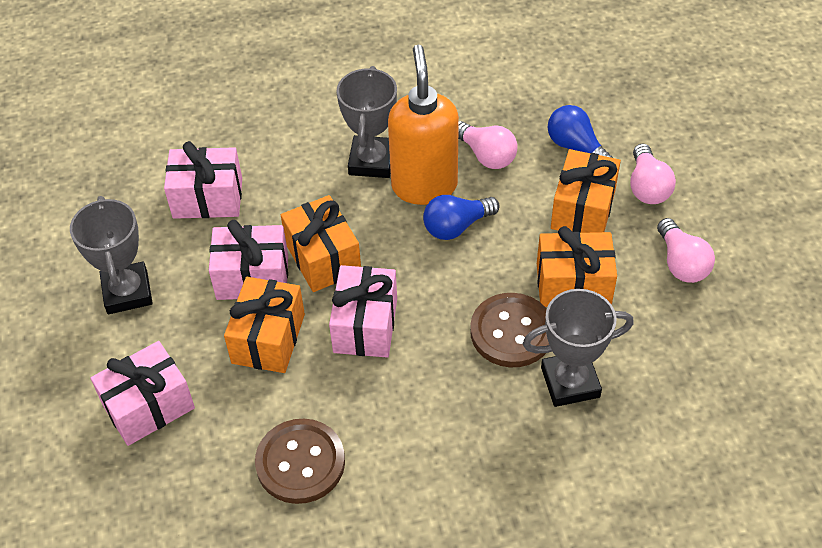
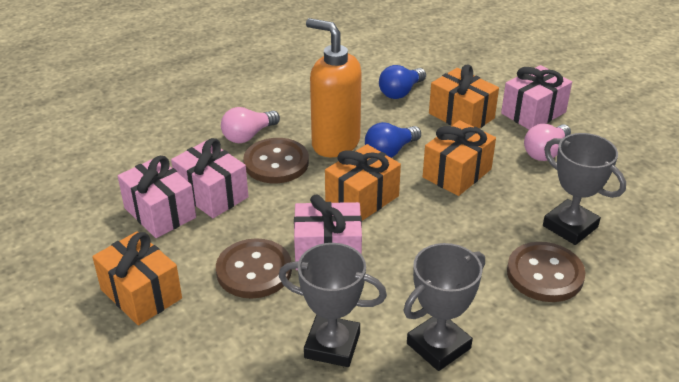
brown button: [255,419,345,504] [470,293,549,367] = 2 -> [216,238,292,299] [243,138,309,183] [507,242,585,302] = 3
pink light bulb: [458,121,518,169] [630,144,676,204] [657,218,715,283] = 3 -> [221,107,280,143] [524,124,571,161] = 2

